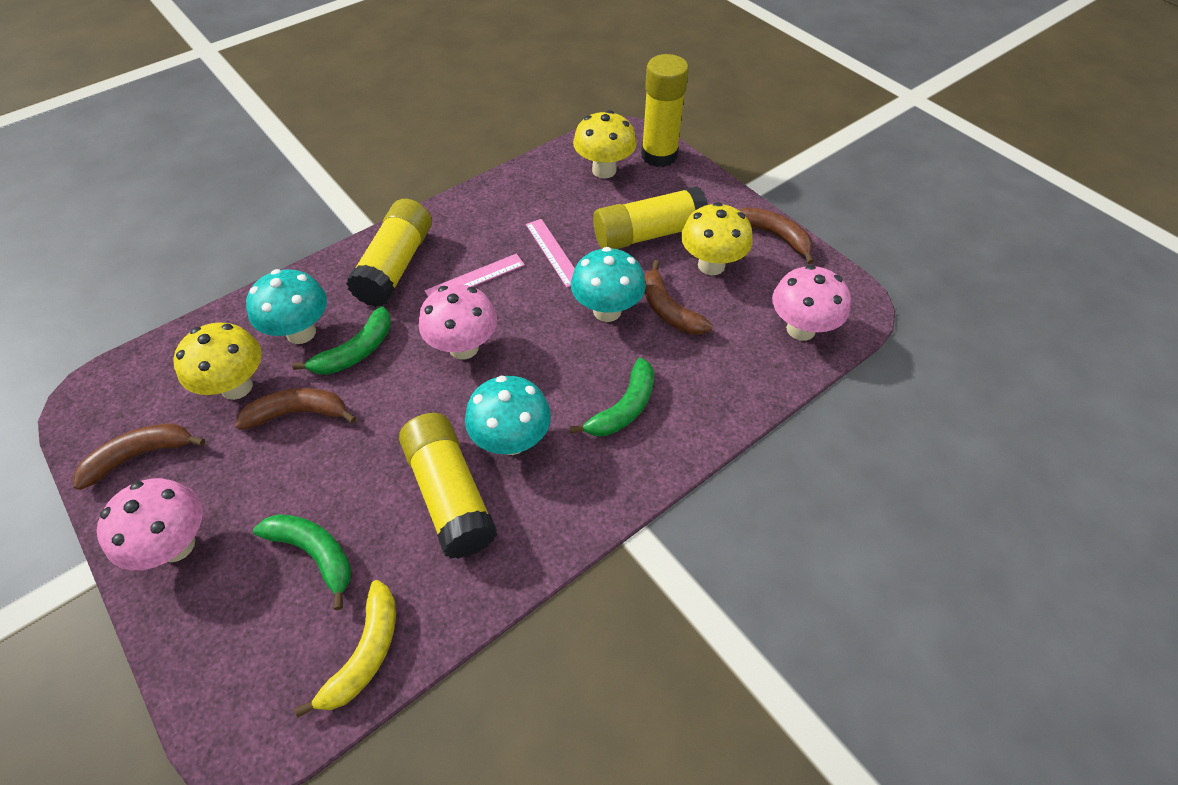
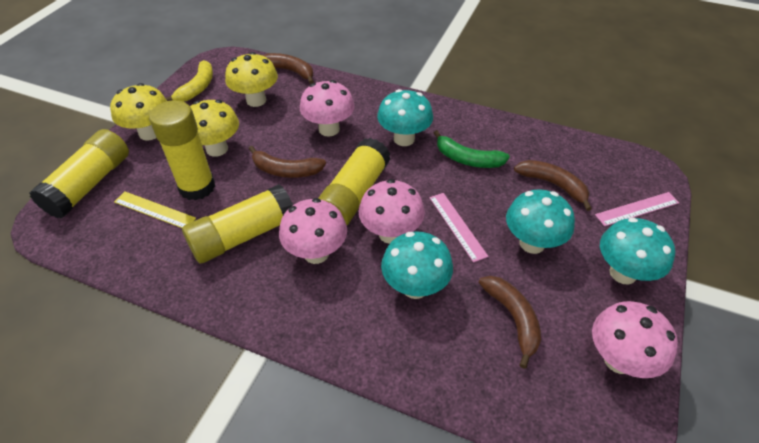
green banana: [253,514,351,610] [292,306,391,375] [570,358,654,436] = 3 -> [434,130,510,168] = 1
pink mushroom: [97,478,203,570] [419,284,497,360] [772,265,851,341] = 3 -> [279,198,347,264] [300,80,355,137] [359,179,425,244] [592,301,678,378] = 4
turquoise mushroom: [246,269,327,344] [465,376,551,455] [571,247,646,322] = 3 -> [377,89,433,146] [381,231,453,299] [506,189,575,254] [600,217,675,284] = 4
yellow ruler: none = 0 -> [114,191,196,228] = 1

